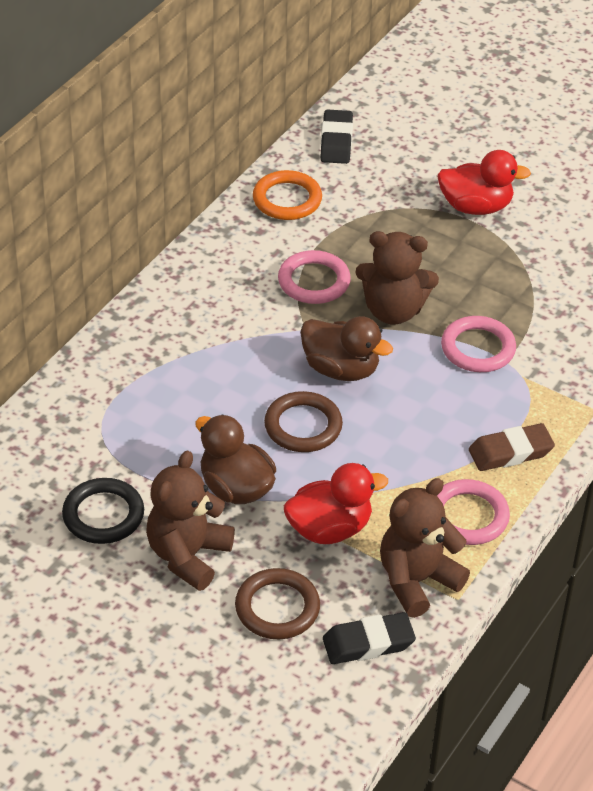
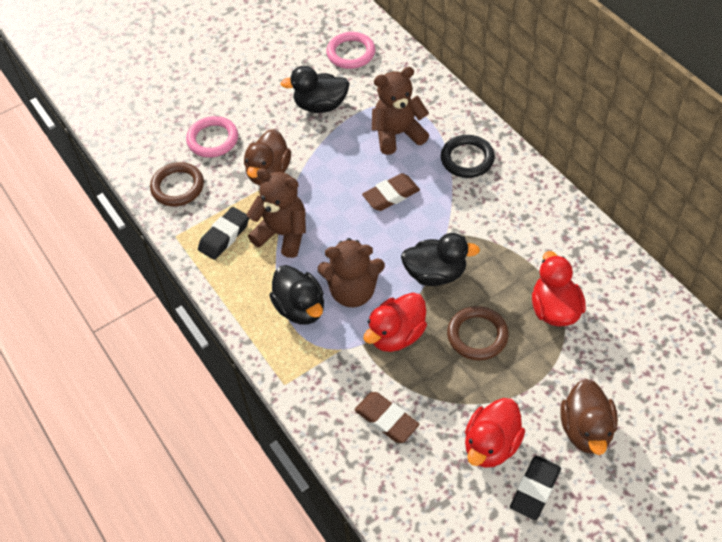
black duck: none = 0 -> [269,265,324,325] [280,66,350,113] [401,233,480,286] = 3
brown eraser: [469,423,555,471] = 1 -> [354,392,419,443] [362,173,420,211] = 2
orange ring: [253,170,322,220] = 1 -> none = 0
pink ring: [278,250,351,304] [437,479,510,545] [441,316,516,372] = 3 -> [186,116,238,158] [326,32,375,69] = 2
red duck: [284,463,388,544] [437,150,531,215] = 2 -> [363,293,427,352] [465,398,525,468] [532,251,586,327] = 3

